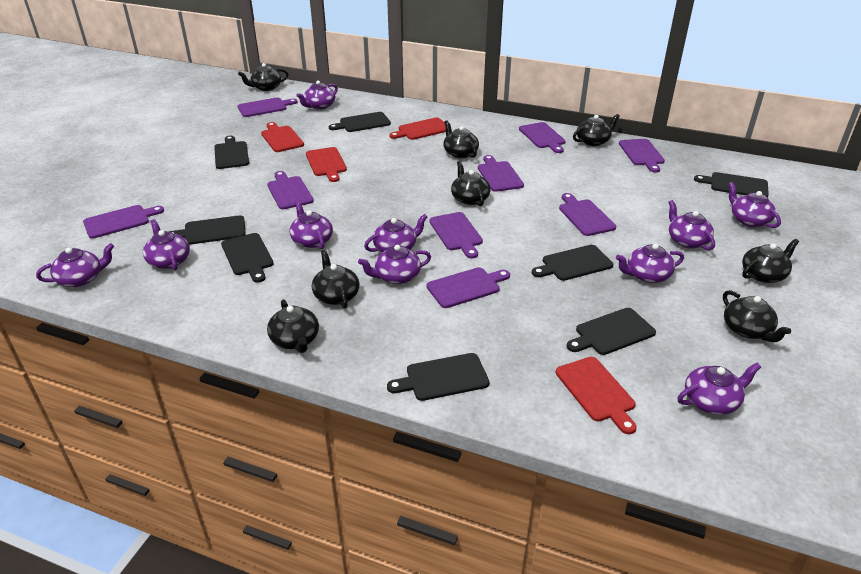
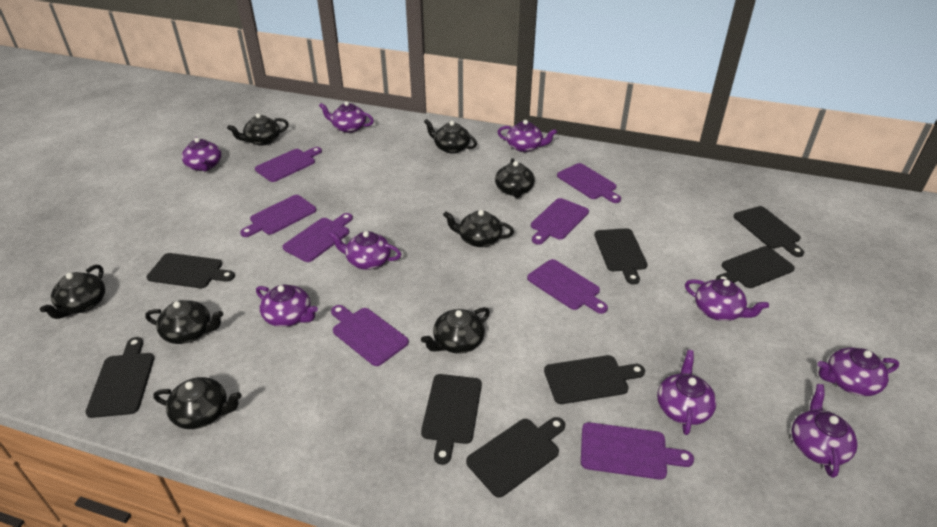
purple cutting board: [83,205,164,239] [238,97,298,117] [267,171,314,210] [427,267,510,308] [429,212,483,258] [478,155,524,192] [519,122,565,153] [559,193,616,236] [619,139,665,173] = 9 -> [240,195,316,237] [255,147,322,182] [282,213,353,262] [331,305,409,366] [527,259,608,314] [531,198,589,244] [557,163,621,203] [581,422,694,480] = 8
purple teapot: [36,243,114,287] [143,219,190,270] [290,200,333,249] [297,80,338,110] [358,245,431,284] [364,214,427,252] [616,244,684,283] [668,200,715,250] [678,363,761,415] [728,182,781,228] = 10 -> [182,137,222,172] [256,284,318,327] [319,101,374,133] [329,231,401,270] [498,120,557,152] [657,350,717,435] [685,279,769,321] [791,384,858,478] [817,347,899,396] = 9
red cutting board: [261,122,304,152] [306,147,347,182] [389,117,446,140] [556,357,637,434] = 4 -> none = 0

